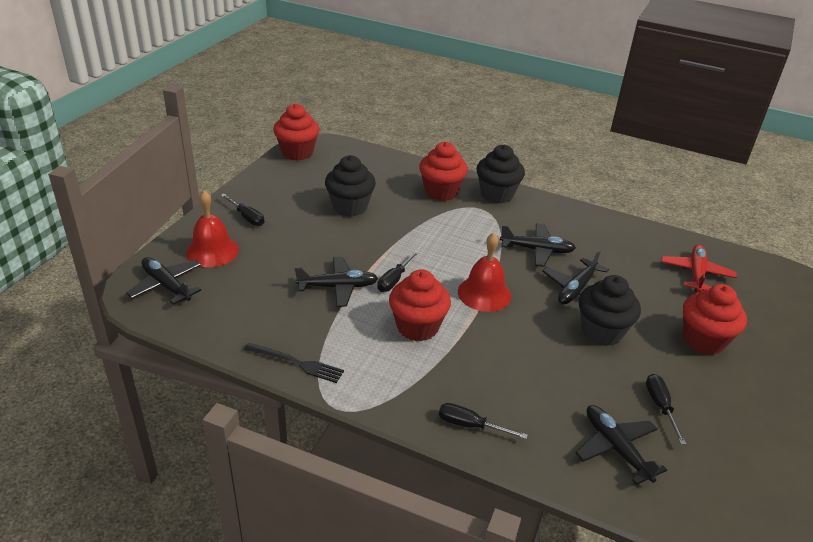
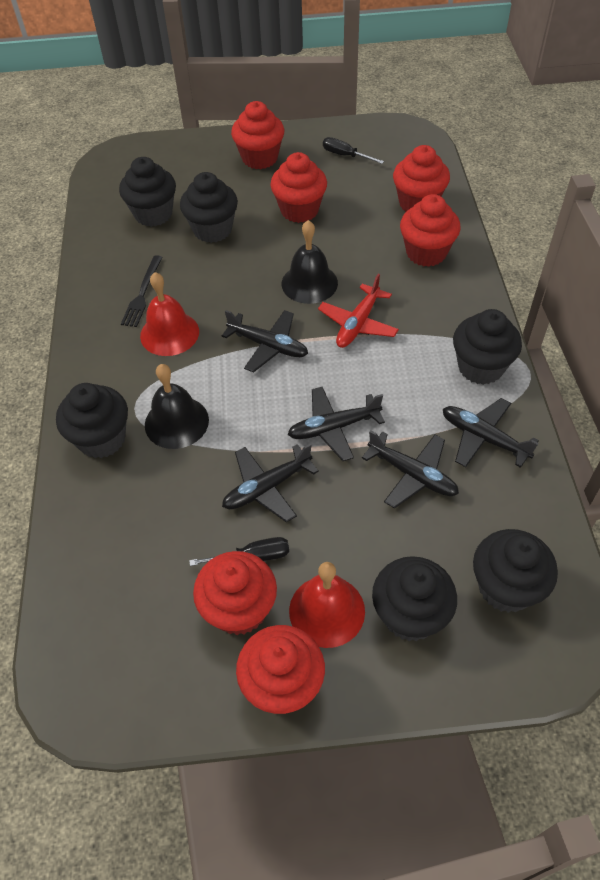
black bell: none = 0 -> [145,364,209,449] [282,220,338,304] = 2
black cupcake: [325,155,376,217] [476,144,525,204] [579,275,641,346] = 3 -> [56,383,128,458] [119,157,176,227] [180,172,238,243] [372,556,457,641] [453,309,522,385] [473,529,558,613] = 6
black screwdriver: [221,194,264,226] [377,250,419,292] [439,403,528,439] [646,374,686,445] = 4 -> [189,537,289,566] [323,137,384,164] = 2
red cupcake: [273,104,320,160] [389,269,451,341] [419,142,468,201] [683,284,747,355] = 4 -> [193,551,277,635] [231,101,284,169] [236,625,325,714] [270,152,327,223] [393,145,450,212] [400,194,461,267] = 6

